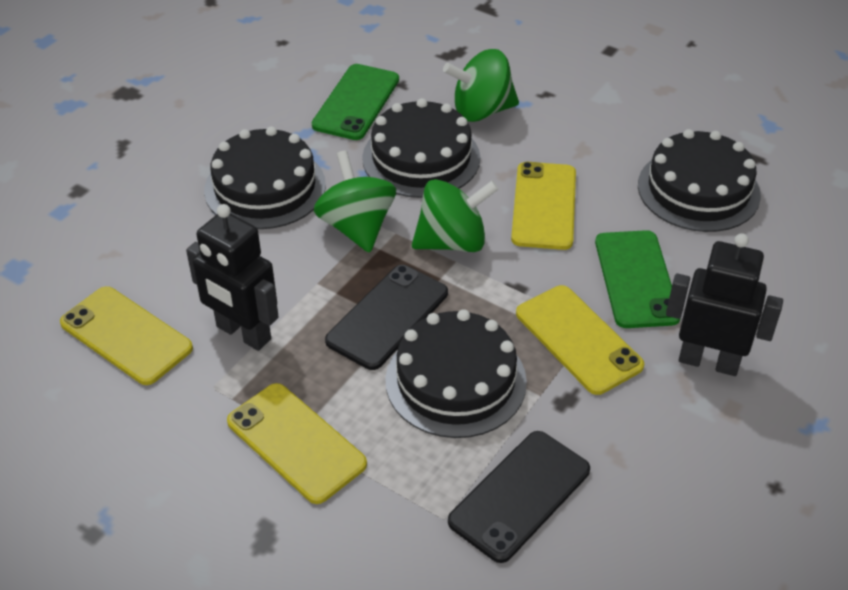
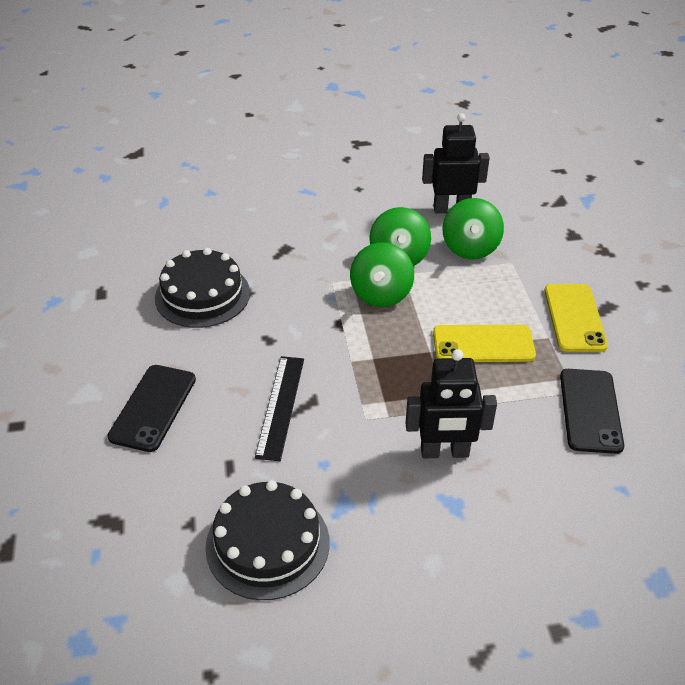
black cake: [204,126,326,229] [362,98,480,198] [385,309,527,438] [638,129,761,232] = 4 -> [155,248,250,328] [205,480,330,600] = 2
black ruler: none = 0 -> [255,356,304,461] = 1
green phone: [312,64,399,140] [595,230,680,328] = 2 -> none = 0
yellow phone: [60,286,193,385] [227,383,367,504] [511,162,576,250] [516,285,644,395] = 4 -> [433,325,536,362] [544,284,608,352] = 2

